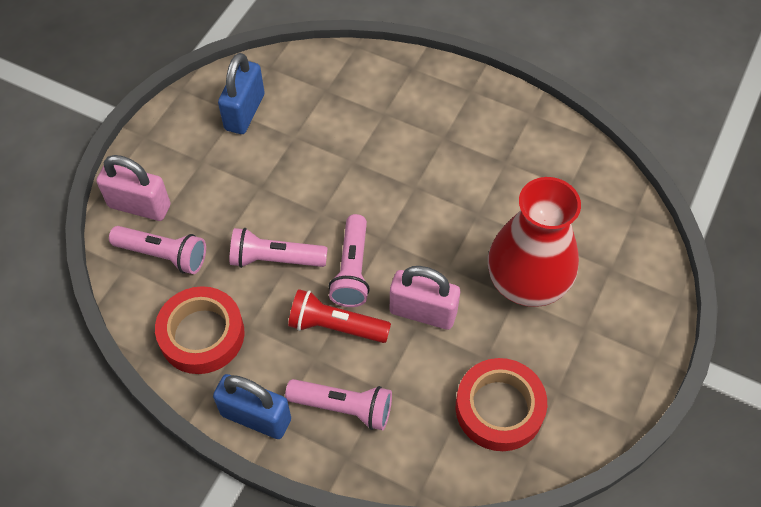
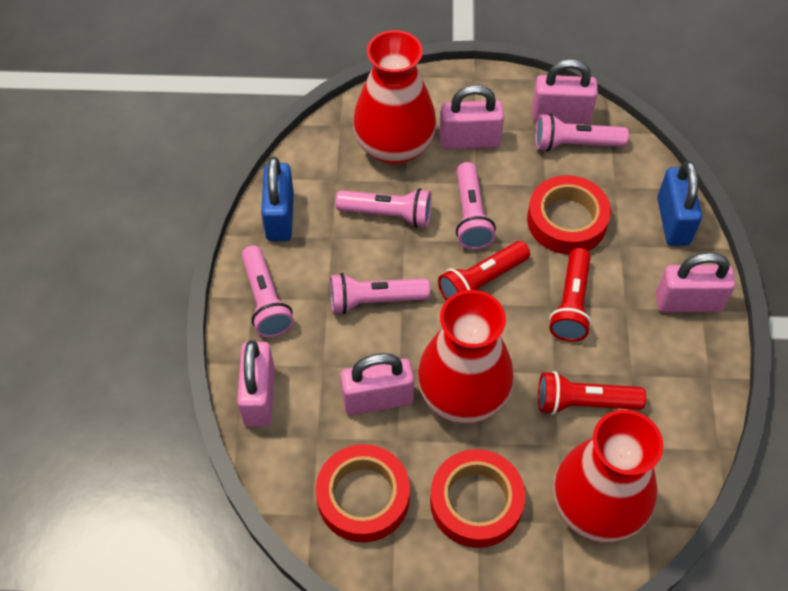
pink flashlight: [109,226,206,274] [230,228,328,268] [285,379,392,430] [329,214,370,307] = 4 -> [241,246,294,338] [330,273,430,314] [336,188,432,228] [456,162,496,250] [535,113,629,152] = 5
pink padlock: [96,155,171,221] [390,266,460,330] = 2 -> [237,340,275,427] [340,353,414,415] [440,85,504,150] [532,59,598,124] [656,253,736,312] = 5
red flashlight: [288,289,391,343] = 1 -> [438,241,530,301] [538,371,646,415] [549,248,592,342] = 3
red tape: [155,286,245,374] [456,358,547,451] = 2 -> [316,444,410,542] [430,449,526,548] [527,175,611,254] = 3
red vase: [488,177,581,307] = 1 -> [353,30,436,165] [417,290,514,424] [553,410,663,543] = 3

